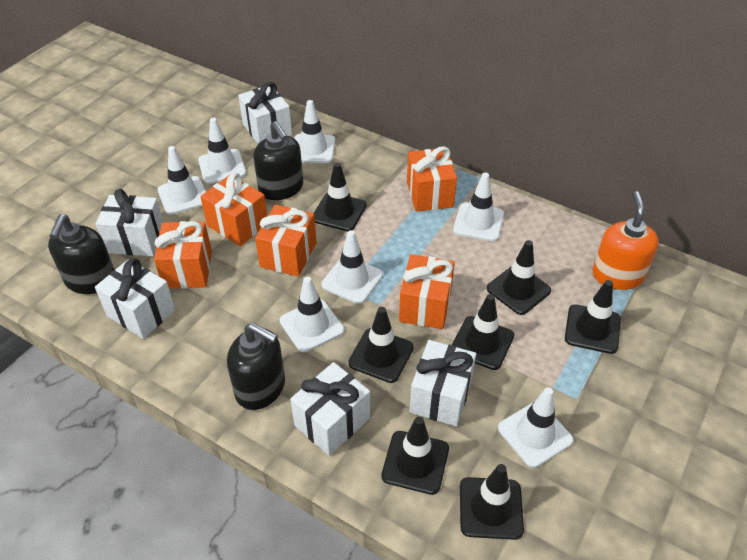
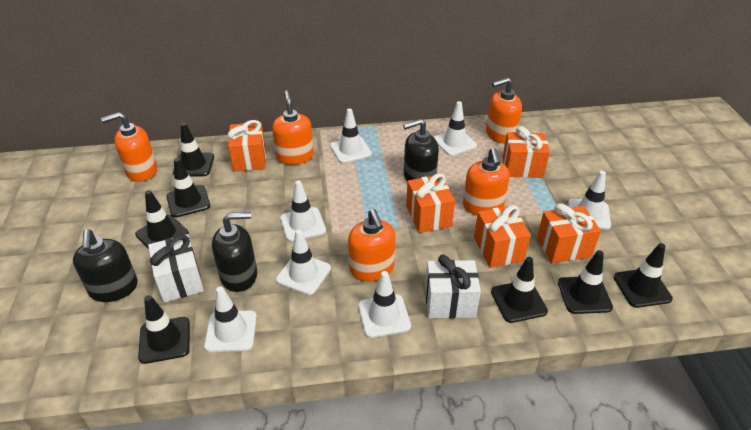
orange soap dispenser: [593,191,659,290] = 1 -> [101,112,157,182] [272,90,314,165] [348,209,395,281] [463,148,510,215] [486,77,522,144] = 5
white gift: [95,258,175,339] [96,189,163,256] [238,82,292,144] [290,362,370,456] [410,340,476,427] = 5 -> [148,234,204,303] [425,255,481,319] = 2

